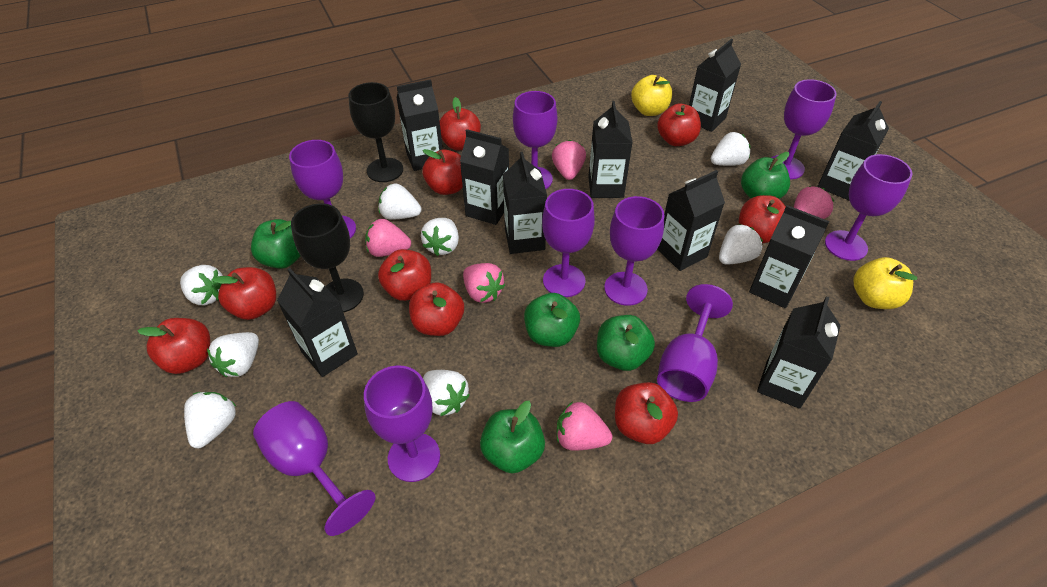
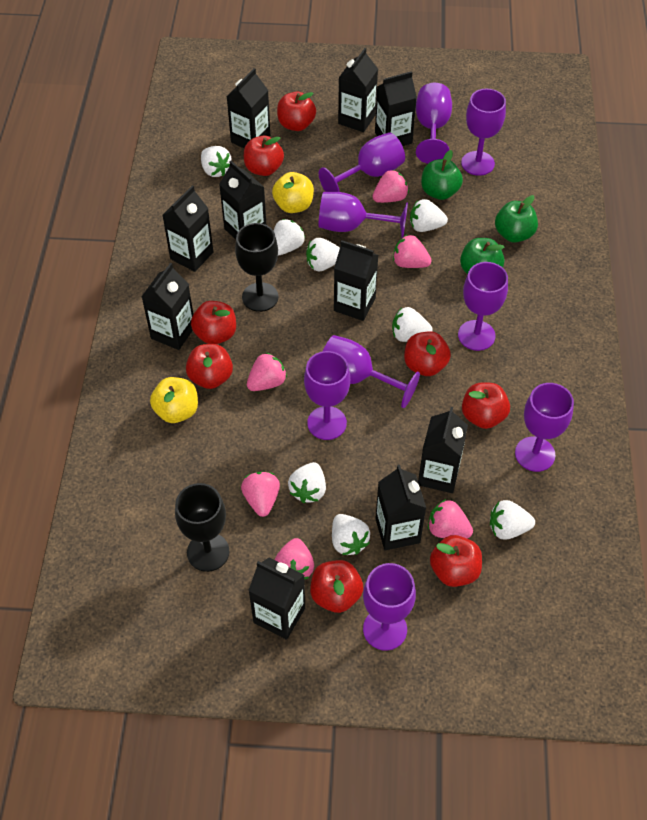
green apple: [251,219,301,269] [480,401,545,474] [524,293,580,347] [597,315,655,371] [741,152,790,199] = 5 -> [421,150,463,200] [460,238,505,274] [495,195,538,243] = 3
pink strawberry: [365,219,411,257] [463,263,505,303] [552,140,586,180] [557,402,612,451] [794,186,834,219] = 5 -> [241,472,280,517] [247,353,287,391] [275,538,314,580] [372,170,409,203] [393,234,432,268] [428,499,473,538] = 6
red apple: [138,318,210,374] [212,267,276,320] [378,249,431,301] [409,282,464,336] [422,149,463,195] [440,97,481,150] [615,382,678,444] [657,104,701,146] [739,195,786,243] = 9 -> [186,344,233,389] [191,301,236,344] [244,136,284,176] [277,92,316,131] [310,560,363,613] [404,331,451,376] [430,535,482,587] [462,382,510,429] = 8

